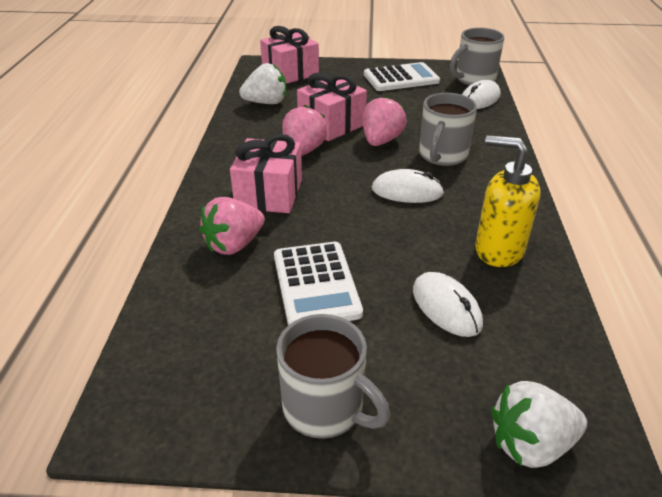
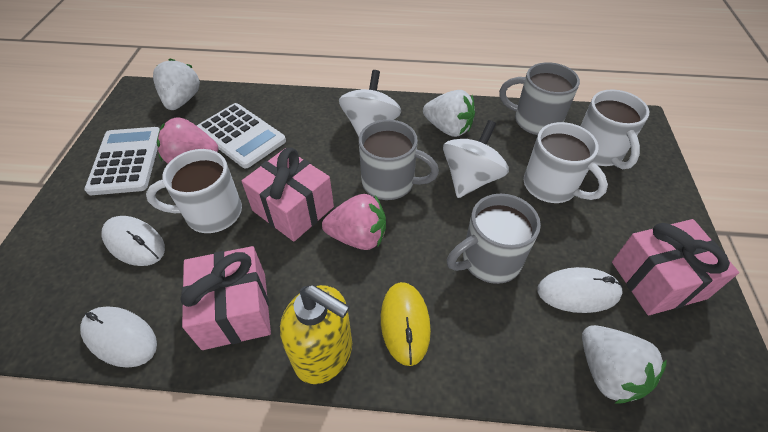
pink strawberry: [200,197,265,255] [282,105,328,156] [362,96,407,146] = 3 -> [157,117,218,164] [322,194,386,250] = 2
white mug: none = 0 -> [146,149,242,233] [524,122,608,203] [580,89,649,169] = 3
white spinning top: none = 0 -> [339,70,401,137] [443,120,509,198] = 2
white strawberry: [239,63,286,104] [491,381,587,468] = 2 -> [153,59,200,110] [423,90,475,137] [582,325,667,403] = 3
yellow mouse: none = 0 -> [381,282,431,366] = 1

